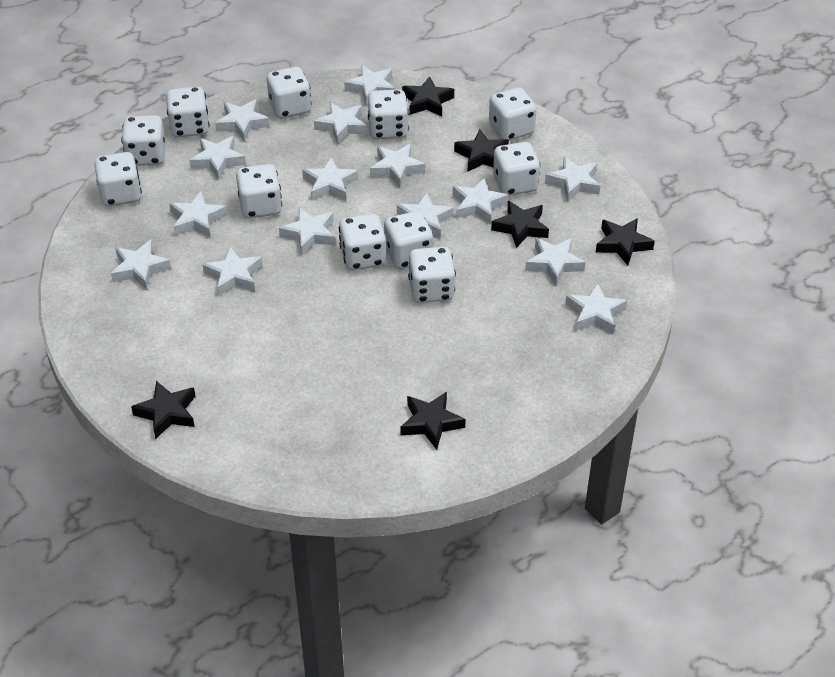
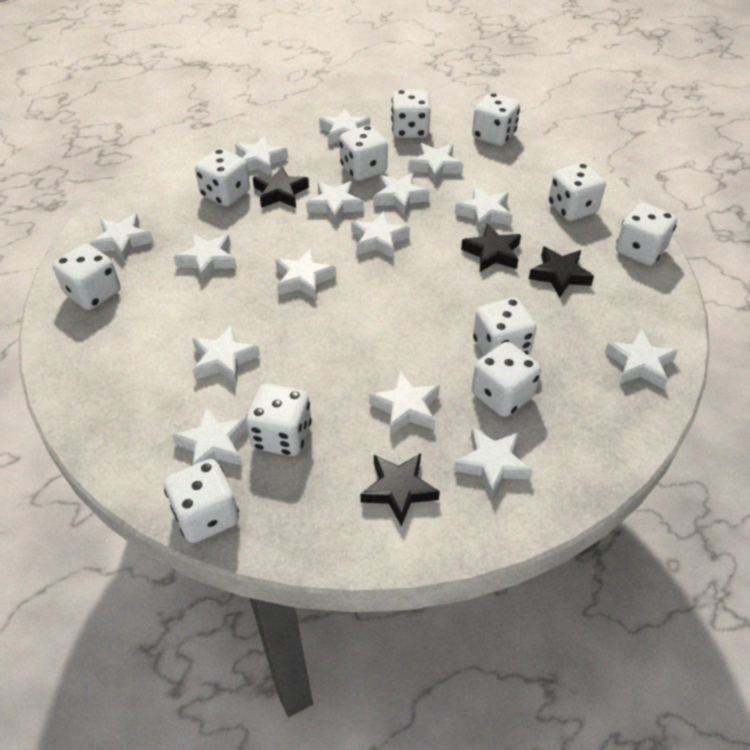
black star: [131,381,195,439] [400,392,466,450] [402,76,454,116] [454,129,509,171] [491,201,549,248] [596,218,655,265] = 6 -> [253,166,309,208] [360,453,440,527] [461,223,521,272] [529,246,594,298] = 4

